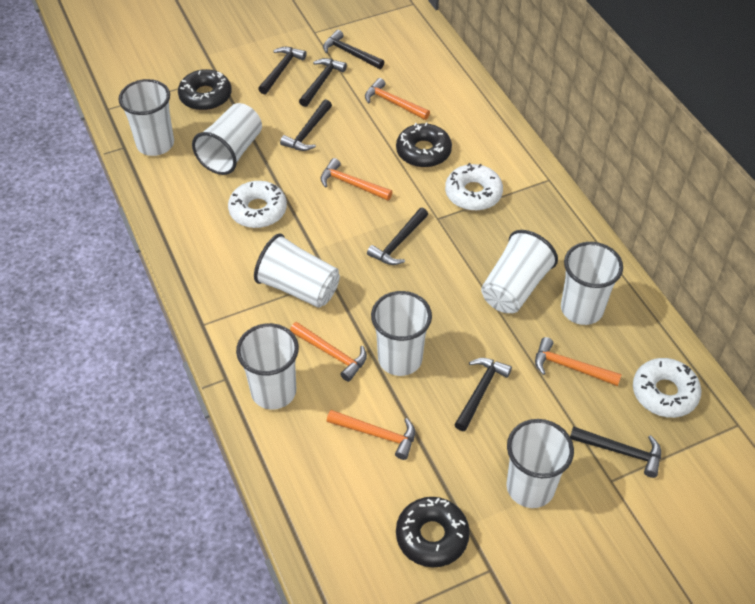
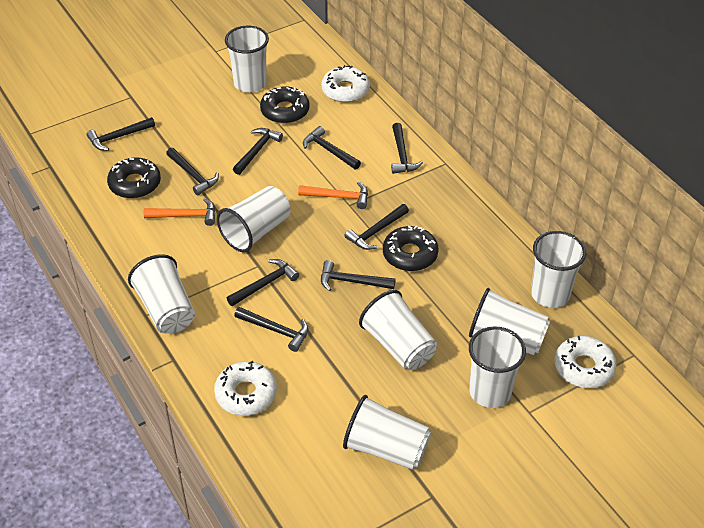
black hammer: [258,47,307,94] [280,99,332,151] [299,58,347,107] [323,30,384,69] [367,208,428,265] [454,358,512,431] [570,426,661,478] = 7 -> [87,117,155,151] [166,148,219,195] [227,259,299,306] [233,128,283,175] [234,307,309,352] [303,126,361,169] [321,260,396,291] [345,204,409,250] [391,123,423,174] = 9
orange hammer: [290,322,367,382] [320,158,392,201] [327,410,415,460] [365,78,430,120] [535,337,622,386] = 5 -> [144,198,215,226] [298,182,368,209] = 2

